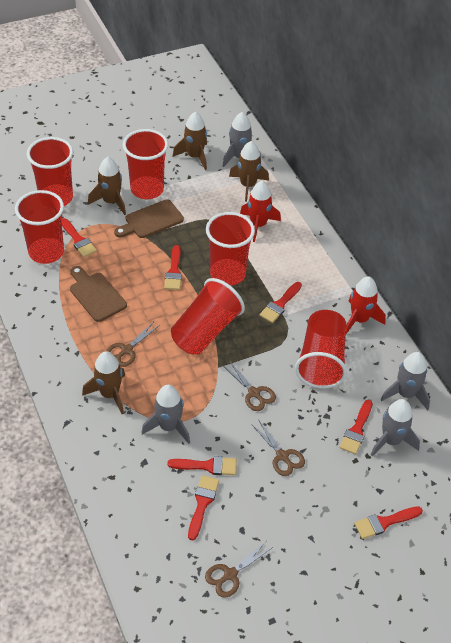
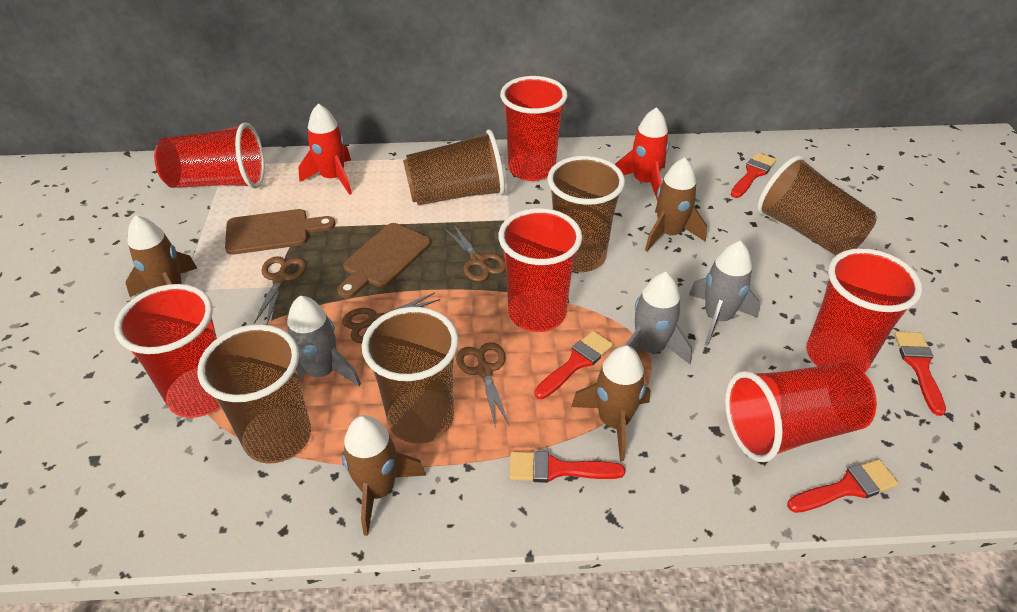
brown cup: none = 0 -> [198,324,311,464] [362,307,459,444] [403,129,505,205] [547,156,625,272] [757,155,876,255] = 5
grey rocket: [141,385,190,444] [223,112,261,167] [371,399,420,456] [381,352,430,411] = 4 -> [287,296,361,386] [625,272,692,364] [689,241,760,346] = 3
red brush: [62,218,97,257] [164,245,182,290] [167,456,237,475] [188,475,219,540] [260,282,302,323] [339,400,373,454] [354,506,423,539] = 7 -> [509,451,625,483] [534,331,613,399] [731,153,776,198] [787,459,899,513] [894,332,946,416] = 5

